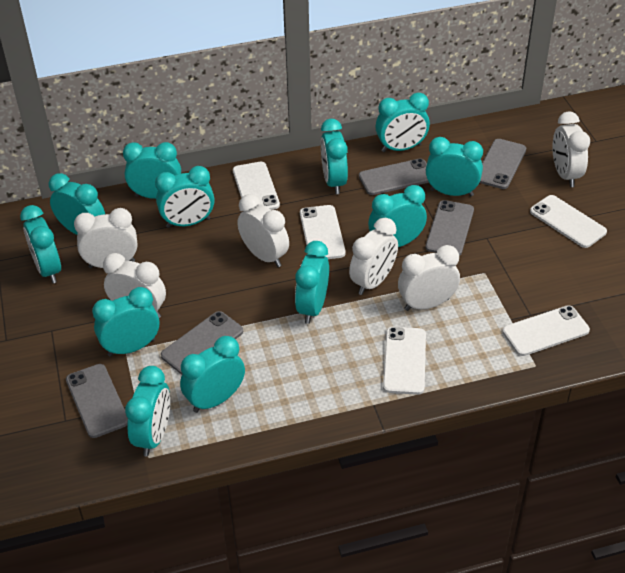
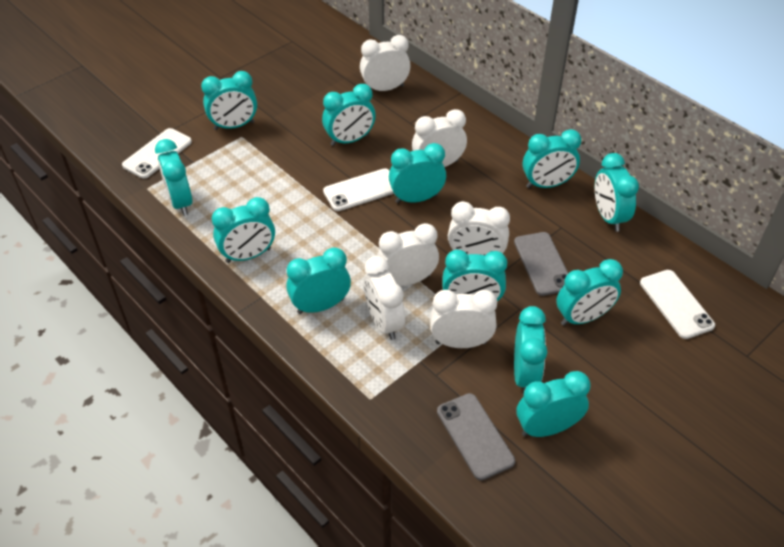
grey phone: [66,364,128,438] [161,311,243,374] [359,158,429,195] [425,200,474,256] [480,139,526,189] = 5 -> [437,393,515,480] [514,232,568,296] = 2
white phone: [233,162,280,210] [300,205,346,259] [383,327,426,395] [502,305,590,356] [530,195,607,248] = 5 -> [122,128,192,179] [323,168,394,211] [640,270,715,339] = 3

